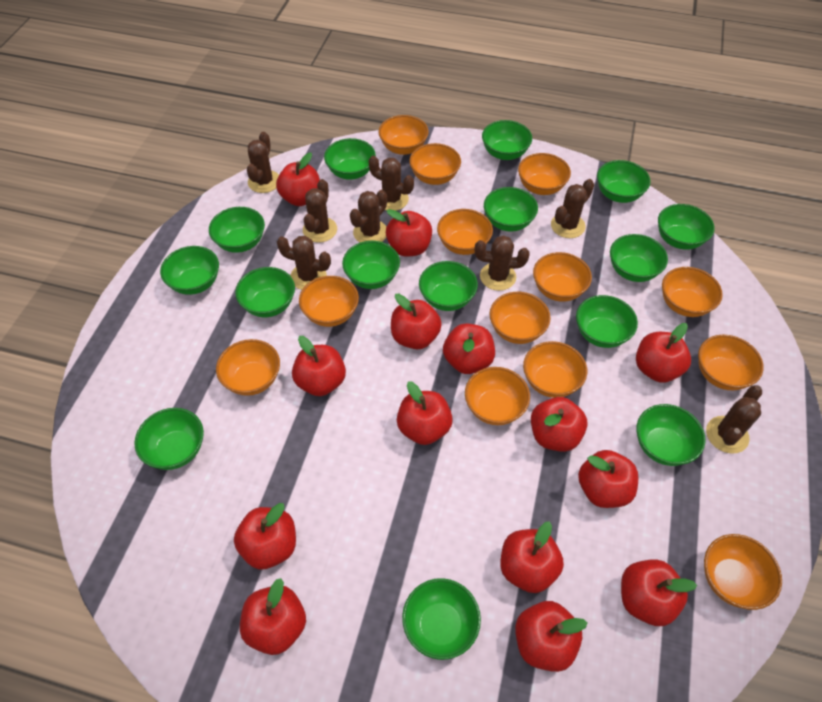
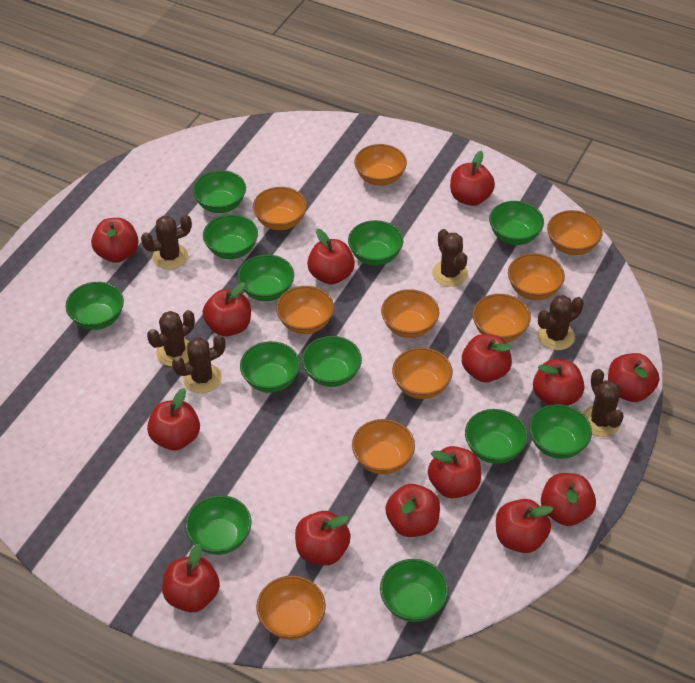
brown cactus: [247,132,279,193] [277,236,331,290] [303,179,337,243] [350,190,387,242] [368,156,414,211] [475,235,530,291] [551,179,594,238] [706,385,762,454] = 8 -> [141,215,192,269] [147,310,195,367] [172,335,226,393] [432,229,468,287] [537,295,584,350] [583,369,624,437] = 6
green bowl: [134,408,204,470] [160,246,219,295] [209,207,265,253] [235,267,295,317] [324,138,376,180] [342,241,400,289] [402,578,481,660] [419,261,478,311] [482,120,532,160] [484,187,538,232] [576,295,638,348] [597,160,650,203] [610,234,668,282] [637,404,705,466] [658,204,715,250] = 15 -> [65,282,124,330] [185,495,251,555] [192,170,246,213] [203,214,258,259] [237,254,294,301] [240,341,300,393] [302,336,362,387] [348,220,403,266] [380,559,449,622] [465,409,528,464] [489,201,544,245] [529,404,592,459] = 12
orange bowl: [216,339,280,396] [299,276,359,327] [379,115,429,155] [409,143,461,185] [437,209,493,255] [465,367,530,425] [490,292,551,344] [518,153,571,195] [523,341,587,398] [533,252,592,302] [662,267,723,317] [698,335,764,390] [704,534,782,610] = 13 -> [253,187,307,230] [256,575,326,640] [276,286,334,334] [352,419,415,474] [354,144,407,186] [381,289,439,338] [392,347,453,399] [472,294,531,342] [508,253,565,300] [547,210,603,255] = 10

